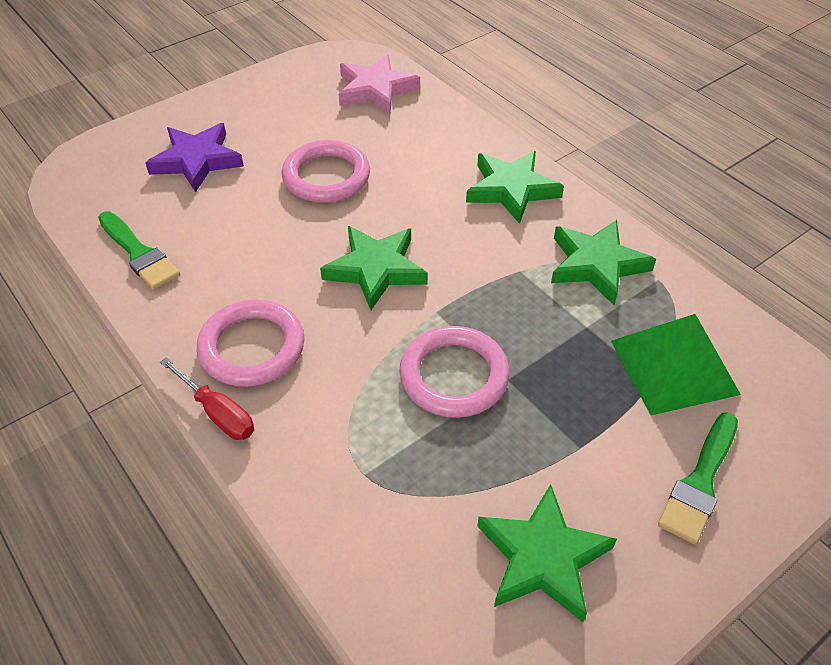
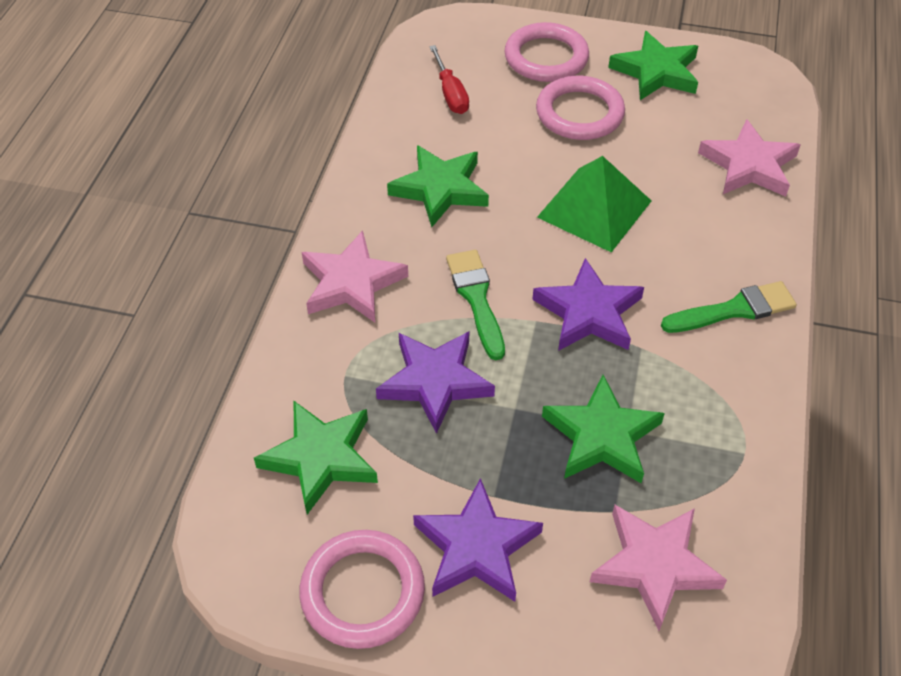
pink star: [338,54,420,114] = 1 -> [302,230,408,322] [590,505,727,631] [698,119,800,197] = 3
purple star: [145,123,244,193] = 1 -> [376,332,495,434] [413,478,543,602] [532,258,644,351] = 3

